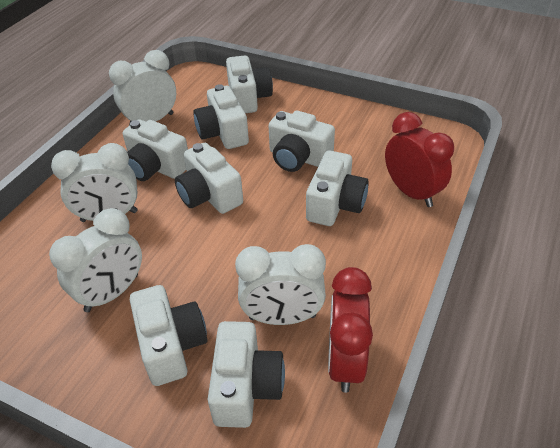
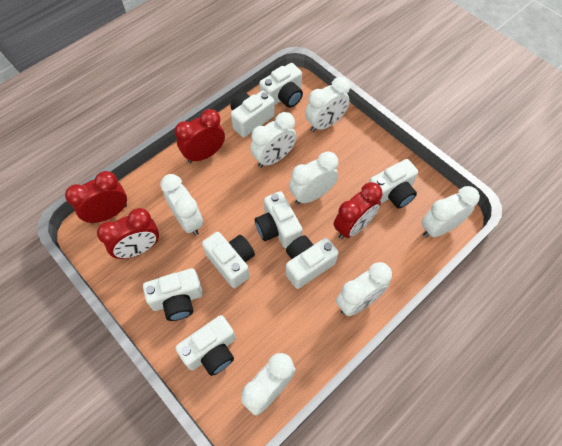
red clock: [328,267,373,393] [385,112,454,207] = 2 -> [65,171,127,223] [97,208,159,259] [175,109,225,163] [334,182,382,239] = 4
white clock: [49,208,142,312] [51,143,138,222] [109,50,176,126] [235,244,326,325] = 4 -> [160,174,203,235] [241,353,296,415] [250,112,297,168] [289,151,338,204] [305,77,350,132] [336,262,392,316] [422,186,480,237] = 7

